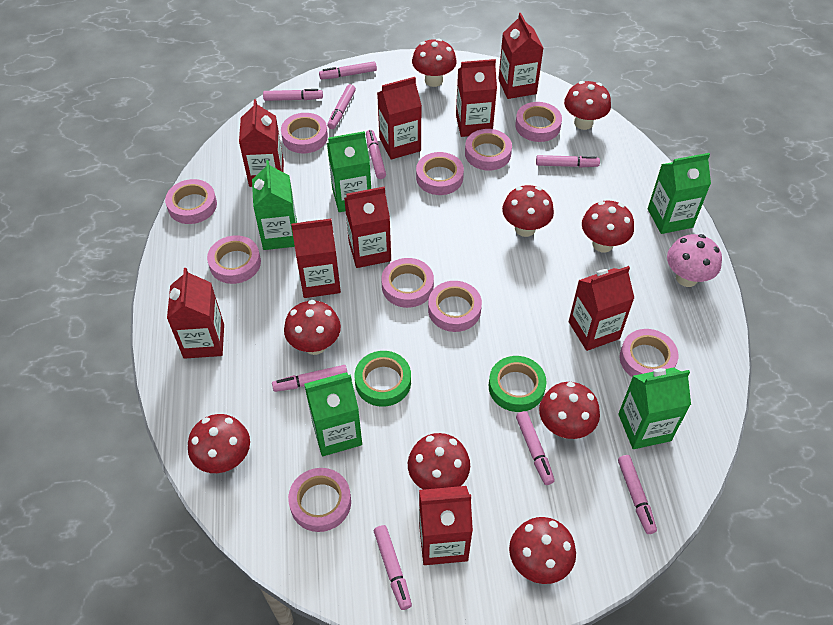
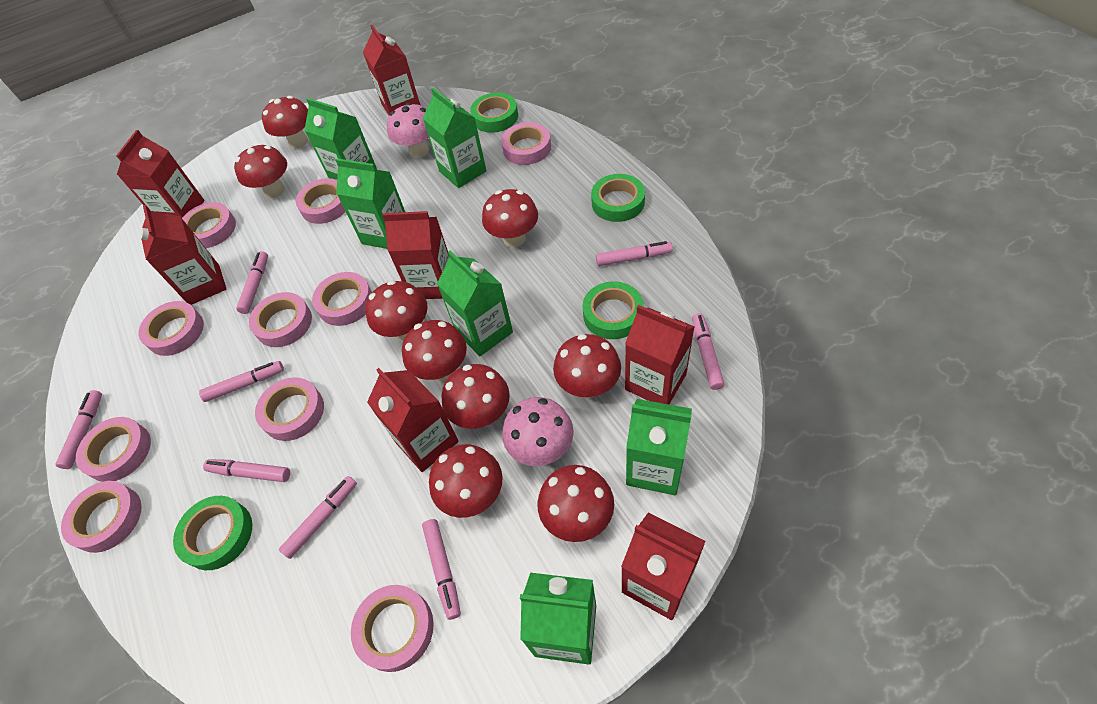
green carton: [252,160,297,250] [304,372,362,456] [327,131,371,212] [618,367,691,449] [648,153,711,234] = 5 -> [304,98,377,180] [336,158,405,249] [423,88,487,188] [437,250,513,356] [520,573,596,665] [626,399,692,495] = 6
green tape: [355,351,411,407] [489,356,547,412] = 2 -> [173,496,252,570] [470,93,518,133] [582,281,644,339] [591,174,645,222] = 4
pink marker: [263,89,323,101] [272,365,348,392] [319,61,377,80] [327,84,356,129] [366,130,386,179] [374,525,412,610] [516,411,555,485] [536,155,600,168] [618,455,657,534] = 9 -> [56,390,102,469] [199,361,284,402] [203,459,290,482] [236,251,268,314] [279,476,357,559] [422,519,461,620] [596,241,673,266] [692,313,724,390] = 8
pink mushroom: [667,234,722,287] = 1 -> [387,103,429,158] [502,397,574,466] = 2
red carton: [167,268,224,359] [239,99,284,187] [291,219,341,298] [344,186,391,268] [377,77,422,159] [419,486,473,565] [456,59,497,137] [498,13,543,99] [569,266,634,351] = 9 -> [116,130,204,218] [139,205,226,305] [363,25,420,116] [367,368,459,472] [382,211,449,299] [621,512,706,620] [625,305,695,404] = 7

